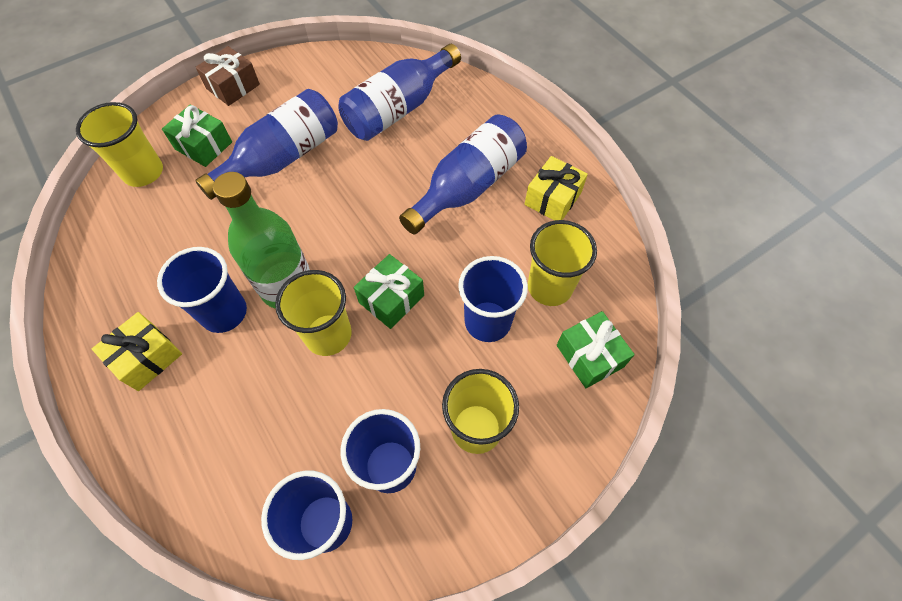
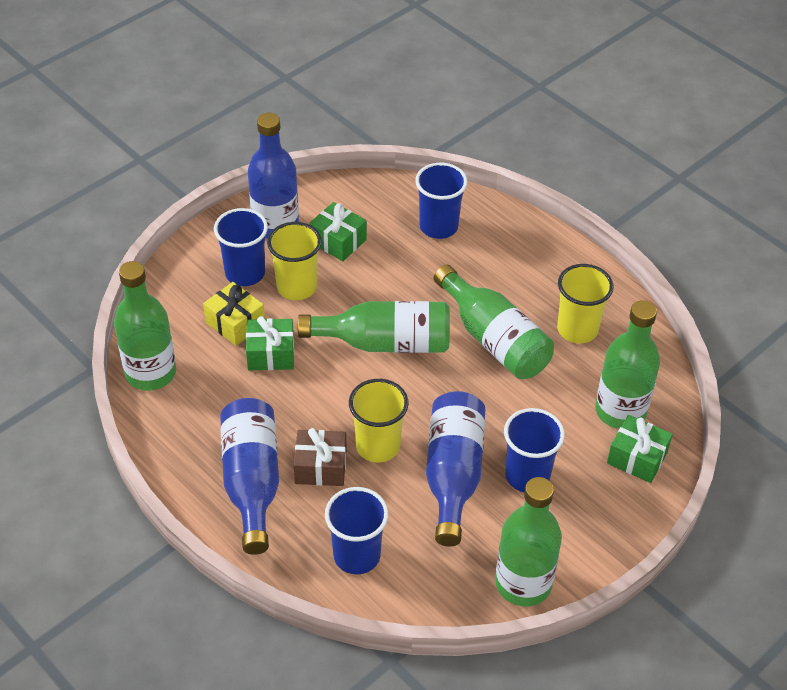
green bottle: [213,172,310,309] = 1 -> [114,261,176,391] [298,301,450,353] [434,265,554,379] [495,477,562,606] [595,300,660,429] = 5
yellow cup: [76,102,163,187] [275,270,352,356] [442,369,519,454] [528,220,597,306] = 4 -> [267,222,322,300] [349,379,409,463] [557,264,614,344] = 3
yellow gift: [92,312,182,391] [525,156,588,221] = 2 -> [203,282,265,346] = 1

